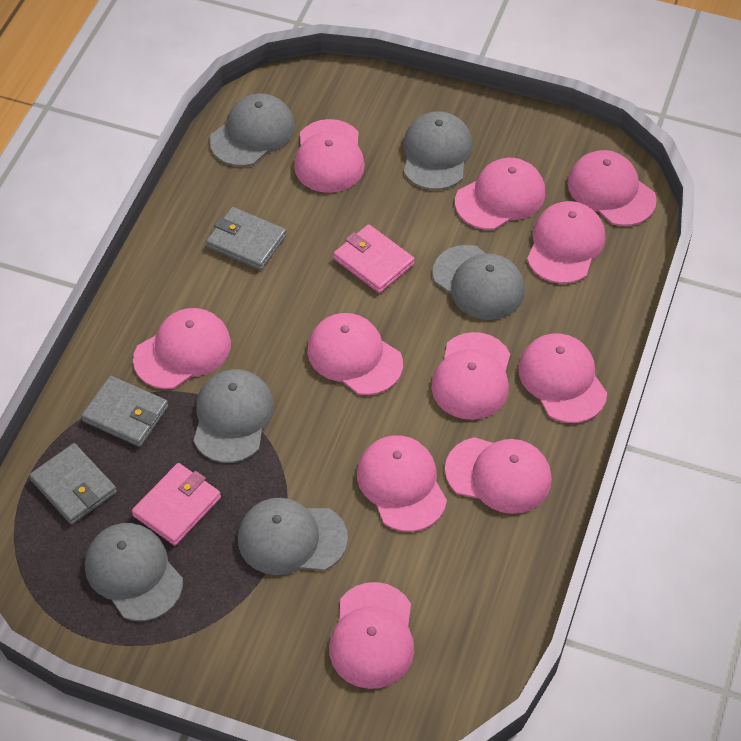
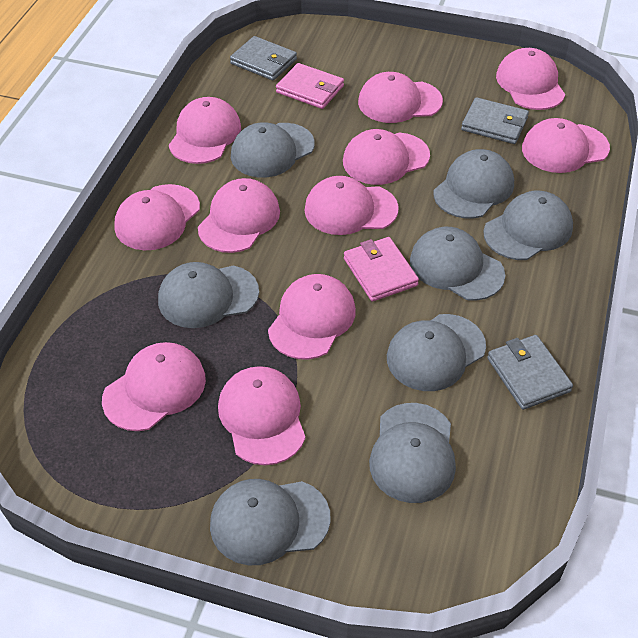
grey cap: [85,523,183,621] [193,369,274,463] [209,93,295,166] [238,498,348,575] [403,111,473,190] [433,245,525,320] = 6 -> [158,262,259,328] [210,479,331,565] [231,122,315,178] [369,403,456,503] [387,314,486,391] [410,227,505,301] [433,149,514,219] [484,191,573,260] = 8

